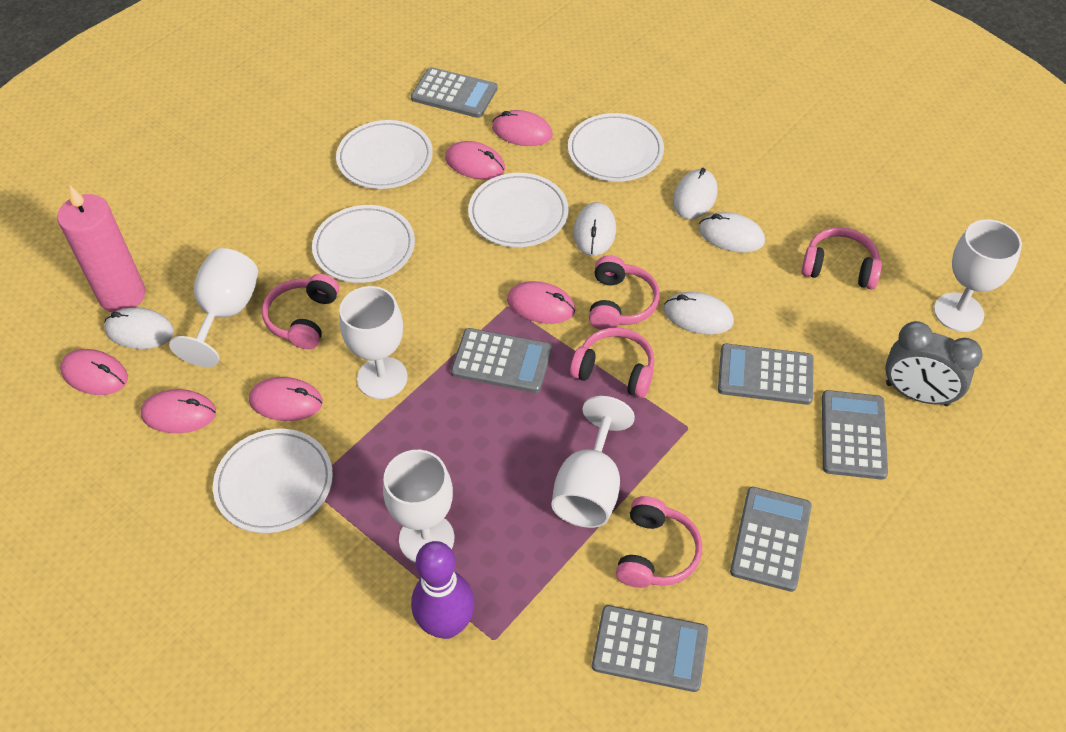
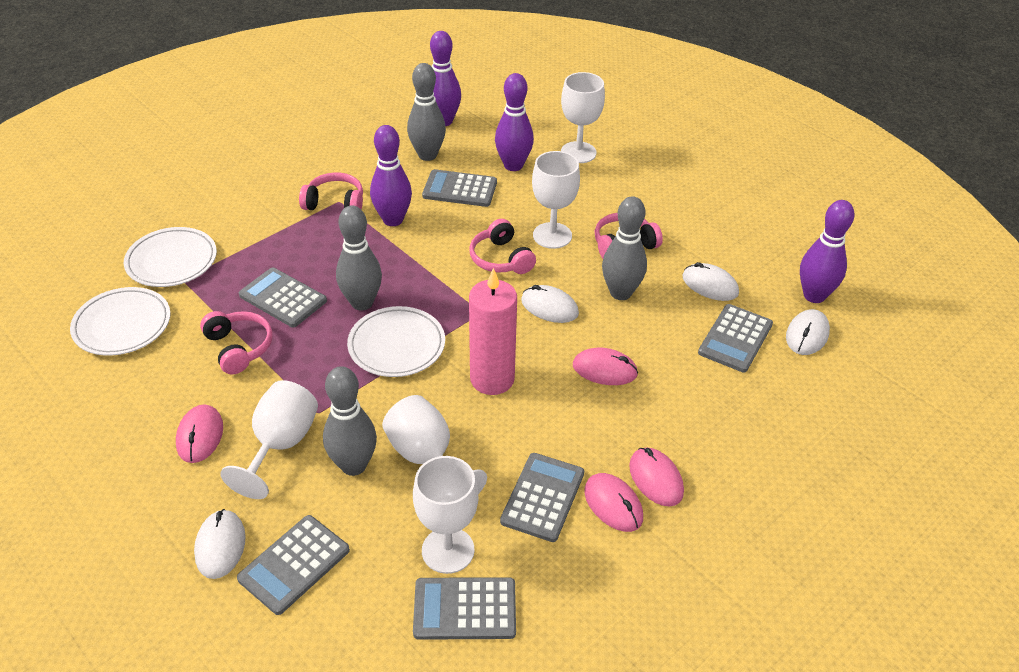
grey bowling pin: none = 0 -> [323,366,377,476] [336,205,382,311] [407,63,446,161] [602,196,647,300] = 4
grey clock: [885,321,983,406] = 1 -> none = 0
pink headphones: [262,274,339,350] [570,327,655,398] [589,255,660,330] [616,496,702,588] [802,227,882,290] = 5 -> [200,311,273,374] [299,172,363,210] [469,219,536,274] [595,213,663,258] = 4
pink mouse: [60,349,128,395] [141,389,216,433] [249,377,323,421] [445,141,505,179] [492,110,553,146] [507,281,575,324] = 6 -> [176,404,223,463] [573,348,638,385] [584,473,643,532] [629,447,684,507] = 4
purple bowling pin: [411,541,475,639] = 1 -> [370,125,412,226] [430,31,461,126] [495,73,534,171] [800,200,855,303] = 4
white mouse: [104,307,174,349] [573,202,616,256] [664,292,734,335] [673,168,718,219] [699,212,765,253] = 5 -> [194,509,246,579] [521,285,579,323] [683,262,739,301] [786,309,830,355] = 4
white plate: [213,429,333,533] [312,205,415,283] [336,120,433,189] [468,173,568,247] [568,113,664,182] = 5 -> [70,287,171,356] [124,227,217,287] [347,306,445,377] = 3

